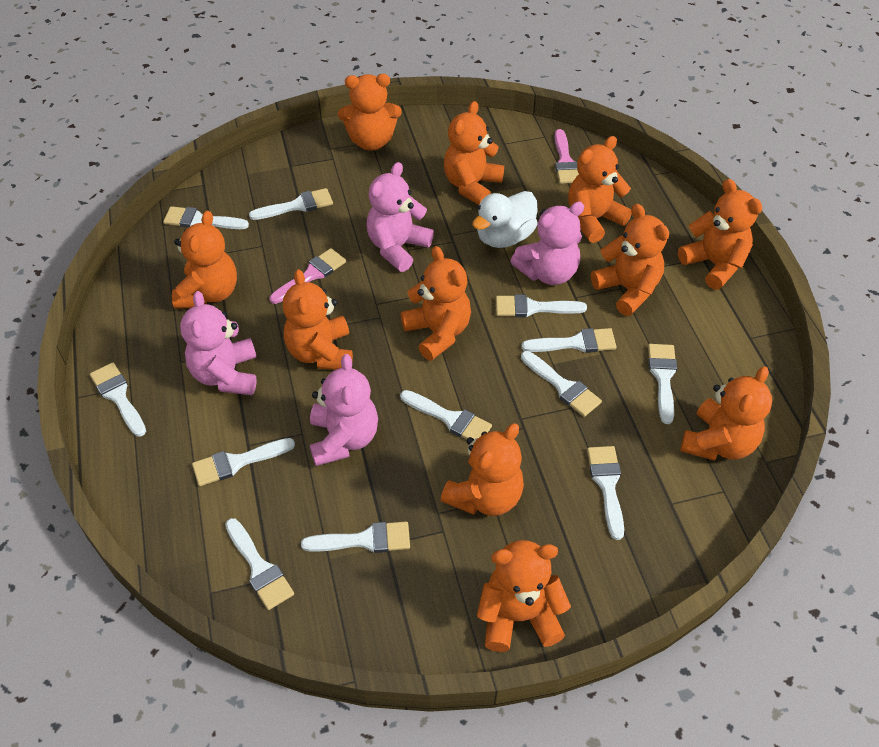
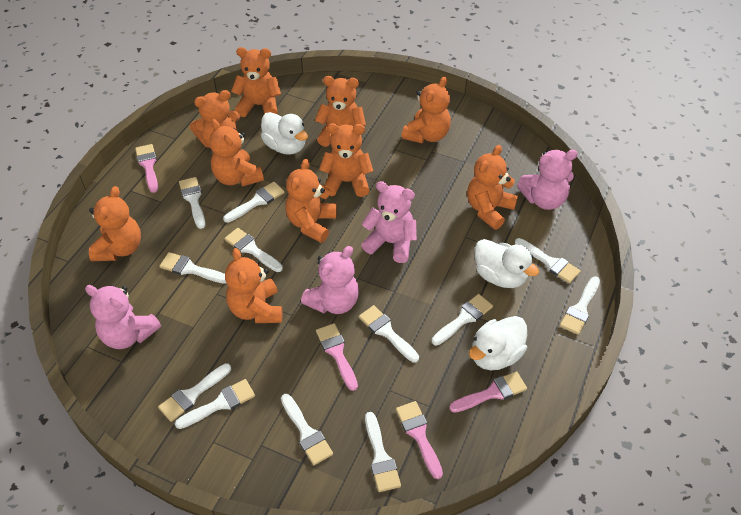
orange teddy bear: [172,211,237,309] [283,269,353,370] [338,74,402,151] [401,246,471,361] [441,423,524,516] [444,101,504,205] [477,540,571,652] [568,136,632,243] [591,204,669,316] [678,179,763,290] [680,367,772,461] = 11 -> [89,186,141,261] [189,90,240,149] [209,119,264,187] [225,248,282,323] [231,47,281,117] [285,159,337,243] [315,76,366,147] [319,123,373,197] [401,77,451,143] [467,145,518,230] = 10
pink brush: [270,248,346,304] [554,129,579,184] = 2 -> [135,144,158,193] [316,323,358,391] [396,401,443,479] [449,371,527,413] = 4
white duck: [472,191,538,248] = 1 -> [261,112,308,155] [469,316,527,370] [475,239,539,288] = 3

